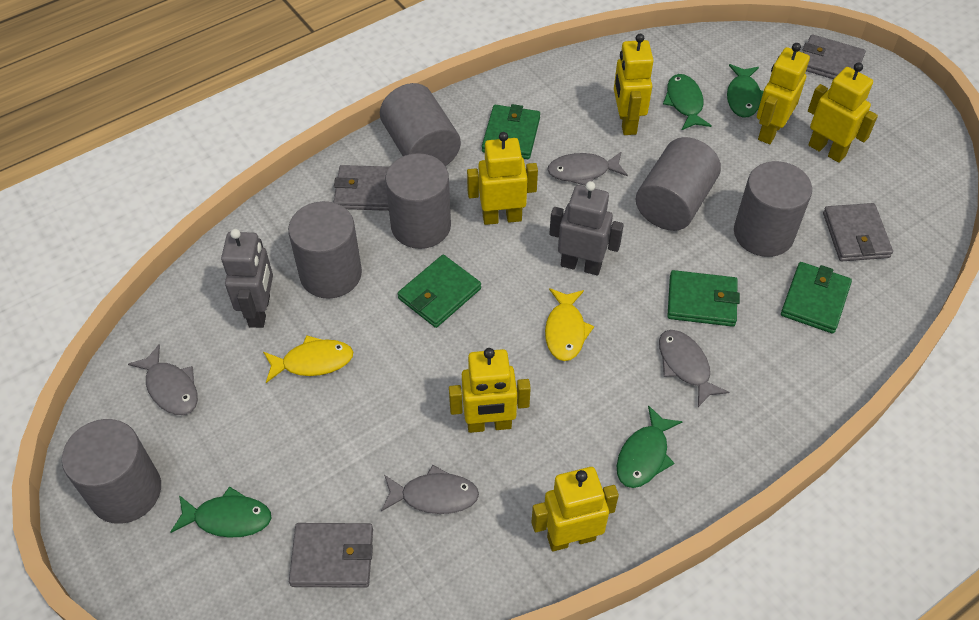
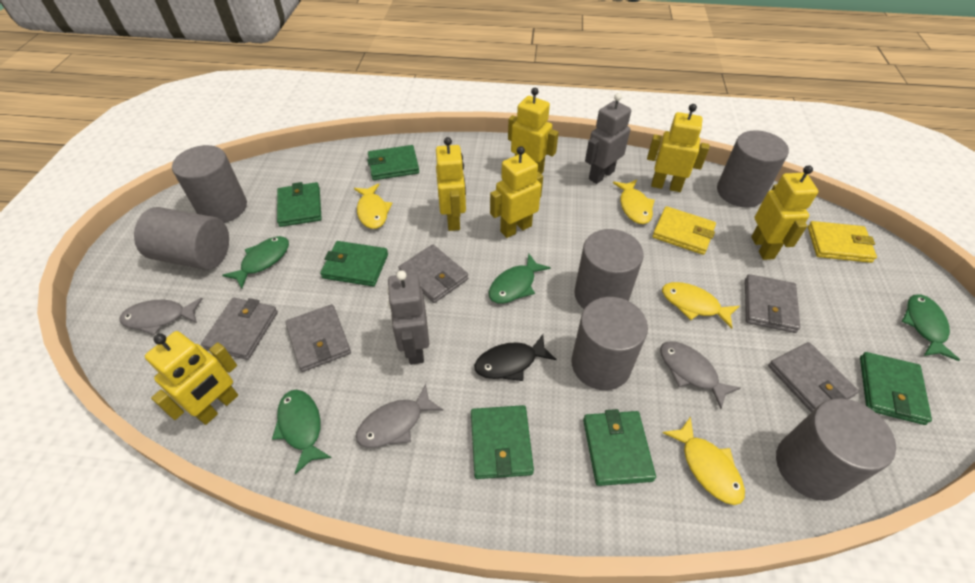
black fish: none = 0 -> [474,334,557,381] = 1
green wallet: [398,255,481,328] [482,104,540,159] [667,270,740,327] [781,262,852,334] = 4 -> [277,182,322,227] [320,241,388,287] [367,145,419,180] [471,405,534,479] [583,409,656,486] [860,352,932,425] = 6
grey fish: [128,344,198,415] [381,465,479,514] [547,152,628,186] [659,330,729,407] = 4 -> [120,298,203,335] [356,384,443,448] [660,342,741,409] = 3
grey wallet: [289,523,373,588] [334,165,389,211] [803,34,866,79] [823,203,893,261] = 4 -> [201,298,278,360] [285,304,351,372] [399,244,468,303] [745,274,800,333] [768,342,859,412] = 5
yellow fish: [263,335,353,383] [545,288,594,361] = 2 -> [354,183,393,229] [613,180,655,224] [662,282,740,329] [662,416,745,505] = 4
yellow wallet: none = 0 -> [652,206,716,255] [808,221,877,263] = 2

